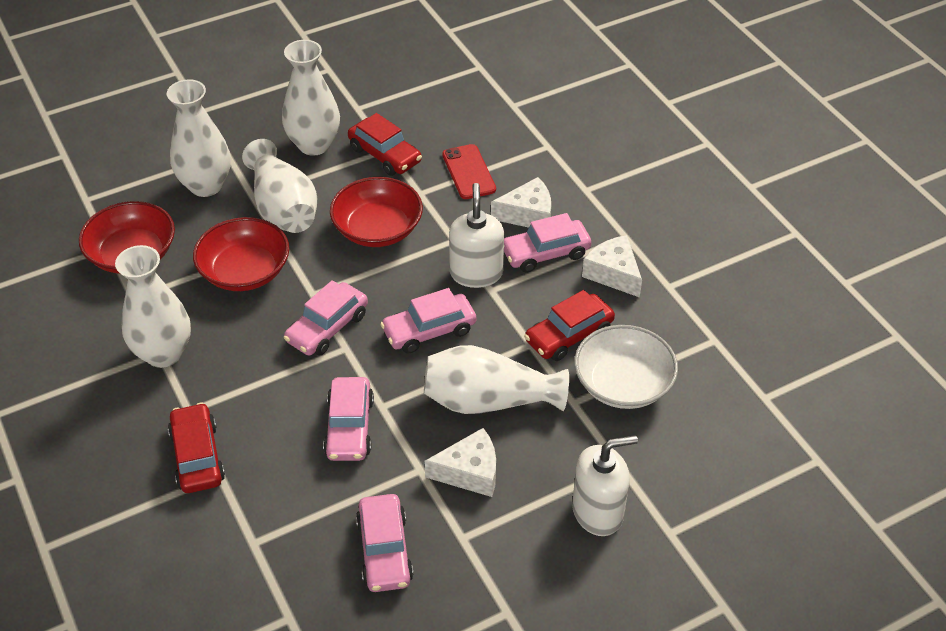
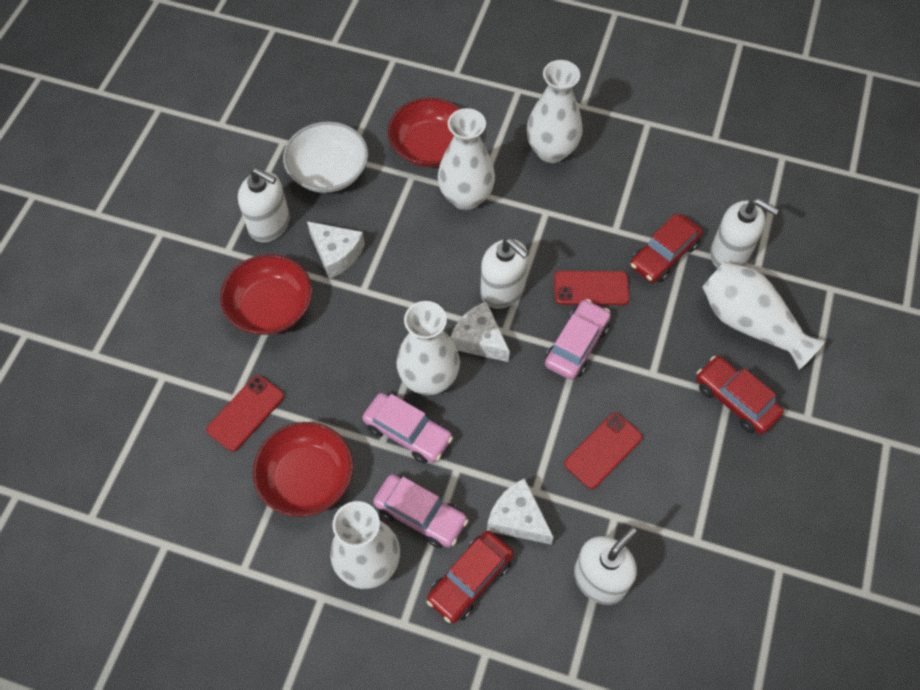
pink car: [284,280,368,356] [323,377,374,461] [356,494,414,592] [380,288,476,353] [504,213,591,273] = 5 -> [362,393,453,464] [373,474,469,548] [545,299,611,380] = 3
red phone: [442,144,496,199] = 1 -> [206,375,284,452] [554,271,630,305] [564,413,643,489] = 3
white soap dispenser: [449,183,504,288] [572,435,638,536] = 2 -> [238,167,290,242] [480,238,529,309] [574,527,637,605] [710,198,779,268] = 4

